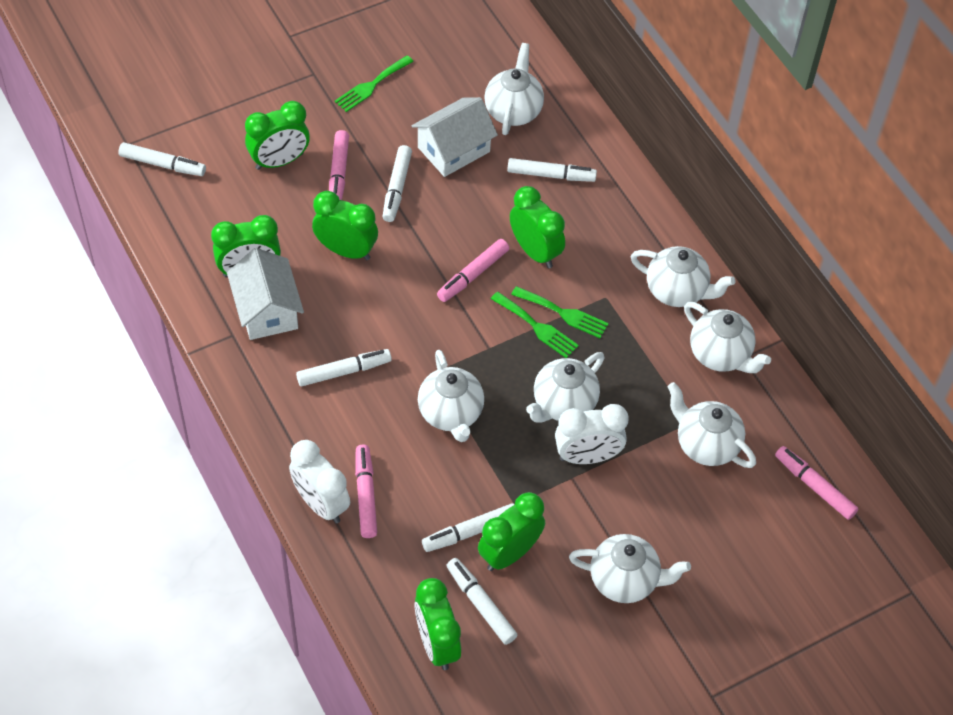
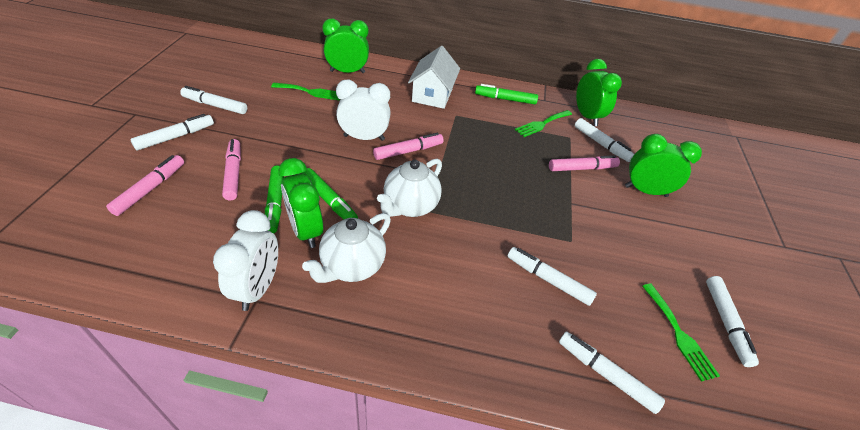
green clock: [211,215,281,277] [245,101,310,170] [312,191,378,260] [414,578,461,670] [478,492,545,571] [510,186,565,268] = 6 -> [278,158,323,248] [322,18,369,73] [576,59,622,126] [625,134,702,197] = 4
green marker: none = 0 -> [265,166,284,234] [302,168,358,219] [475,84,538,104] = 3
white house: [227,248,304,340] [412,97,498,177] = 2 -> [408,46,460,109] = 1
white teapot: [418,350,484,442] [484,43,544,135] [526,352,604,422] [569,534,691,603] [631,246,736,307] [668,382,756,468] [684,302,771,373] = 7 -> [302,213,391,283] [377,159,442,217] = 2

